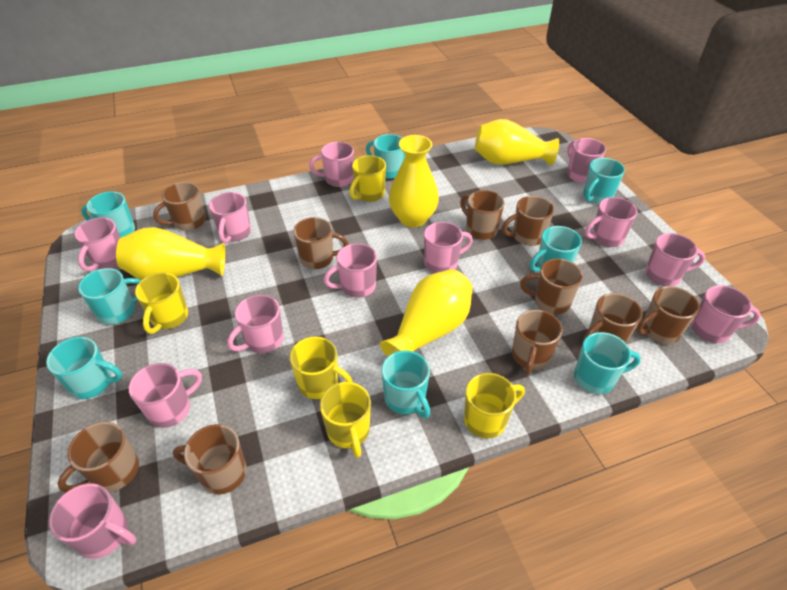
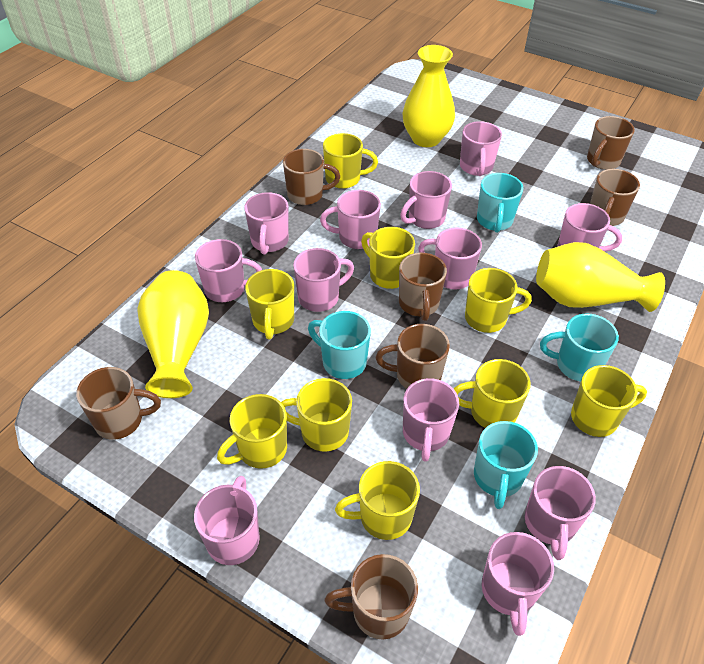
brown mug: [57,422,139,492] [153,182,206,231] [173,424,247,494] [293,217,349,269] [460,190,505,240] [502,196,554,246] [512,310,562,375] [520,258,583,314] [583,293,642,344] [636,286,700,344] = 10 -> [76,367,161,440] [283,149,340,205] [324,554,418,640] [376,324,450,389] [399,253,447,321] [587,116,635,170] [590,169,640,226] = 7
turquoise mug: [46,337,122,399] [78,268,141,325] [81,191,135,238] [366,134,405,179] [382,351,431,418] [530,226,582,272] [574,332,641,394] [583,158,625,204] = 8 -> [308,311,371,379] [474,421,538,509] [477,173,523,233] [540,314,619,381] = 4
yellow mug: [135,272,188,334] [290,337,353,399] [320,382,371,458] [350,155,386,202] [464,373,525,439] = 5 -> [217,394,287,469] [245,269,294,339] [281,378,352,452] [323,133,378,189] [335,461,420,540] [361,227,415,289] [454,359,530,428] [465,268,532,333] [571,365,647,437] = 9
yellow vase: [116,227,225,280] [380,269,472,357] [389,135,439,228] [475,119,559,166] = 4 -> [138,270,209,398] [402,45,455,147] [536,242,665,312] = 3

